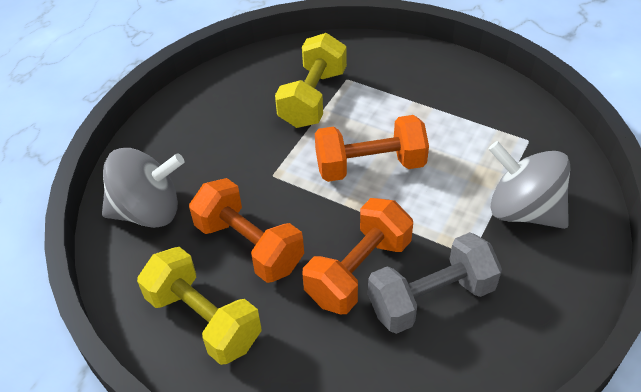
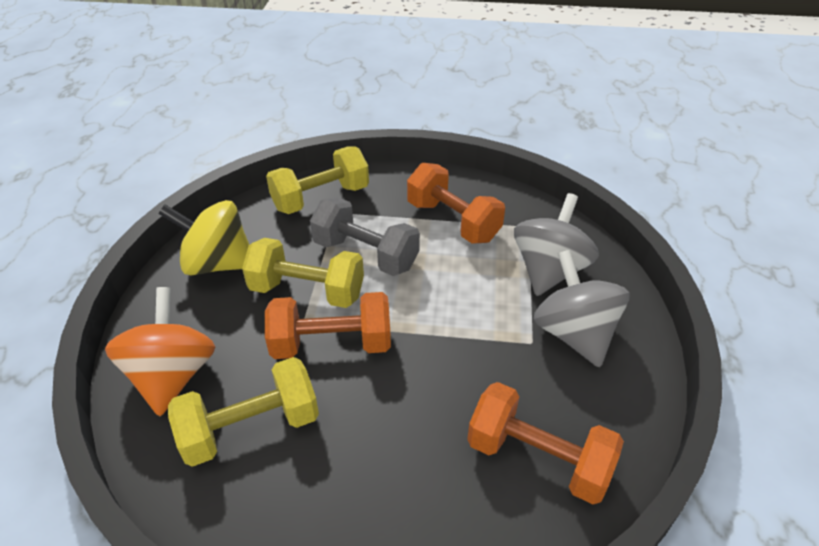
orange spinning top: none = 0 -> [105,287,215,416] = 1
yellow dumbbell: [137,247,262,365] [275,33,347,128] = 2 -> [168,357,319,467] [242,238,364,308] [266,146,369,214] = 3
yellow spinning top: none = 0 -> [158,200,249,275] = 1

